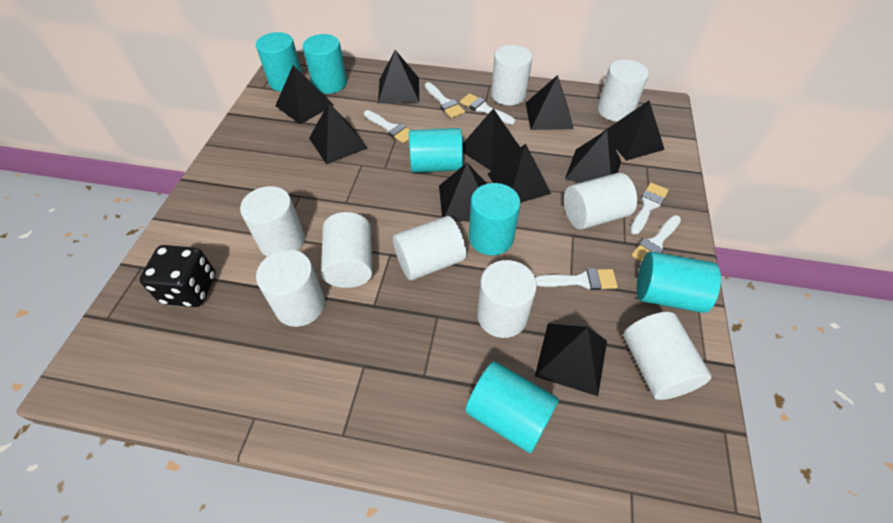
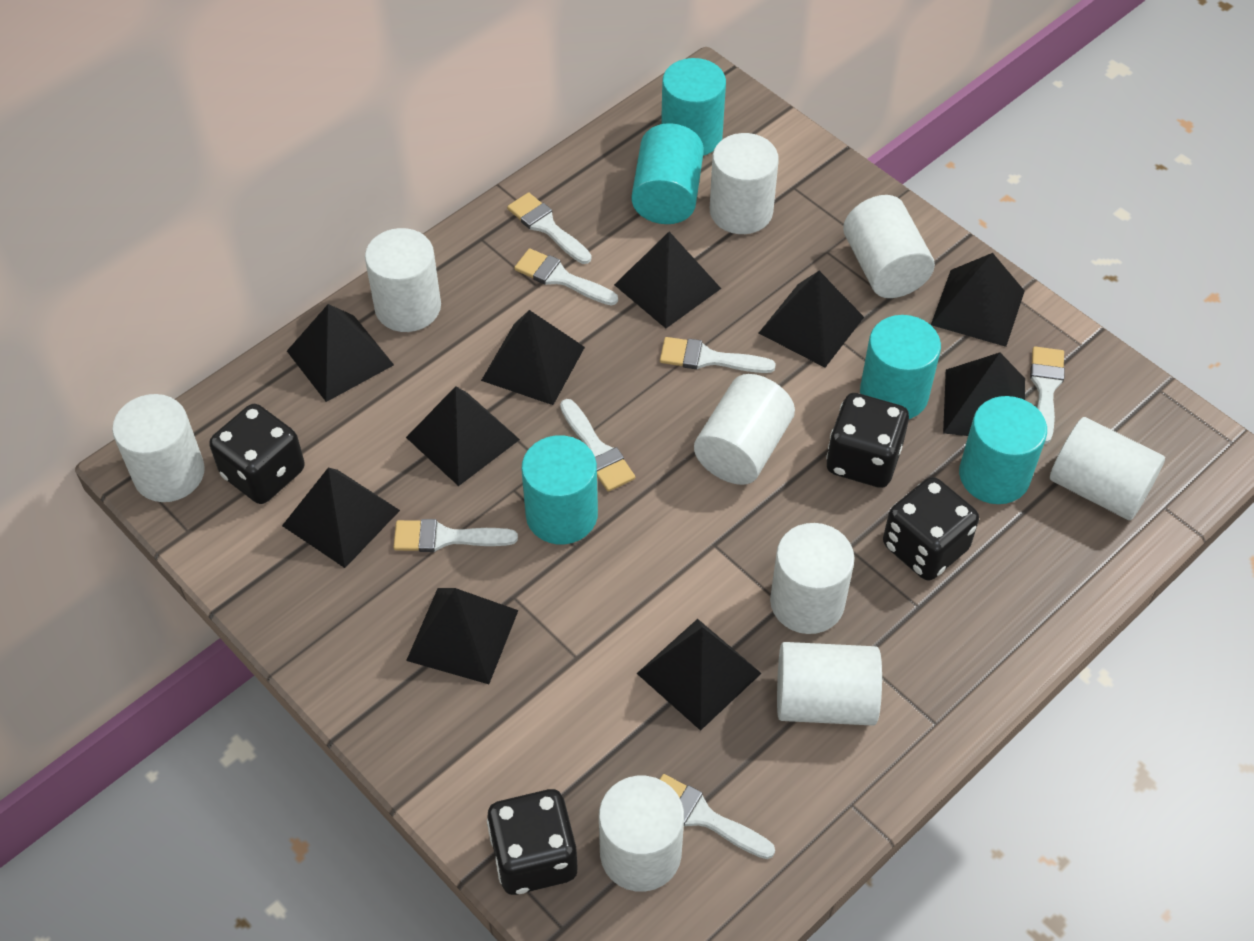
black dice: [140,245,216,307] = 1 -> [210,404,305,504] [487,789,578,895] [826,393,909,488] [883,477,979,581] = 4
turquoise cylinder: [256,32,302,92] [303,34,347,94] [409,128,463,173] [465,361,559,453] [469,183,520,255] [637,252,721,313] = 6 -> [521,435,598,544] [632,123,704,224] [661,58,726,156] [860,315,941,419] [959,396,1047,504] = 5
white brush: [364,110,410,143] [425,82,465,118] [460,93,515,125] [535,268,618,290] [630,183,668,235] [631,215,681,262] = 6 -> [393,519,518,552] [507,192,591,264] [514,248,618,306] [560,399,635,492] [659,774,775,859] [660,337,776,373] [1030,347,1065,444] = 7

